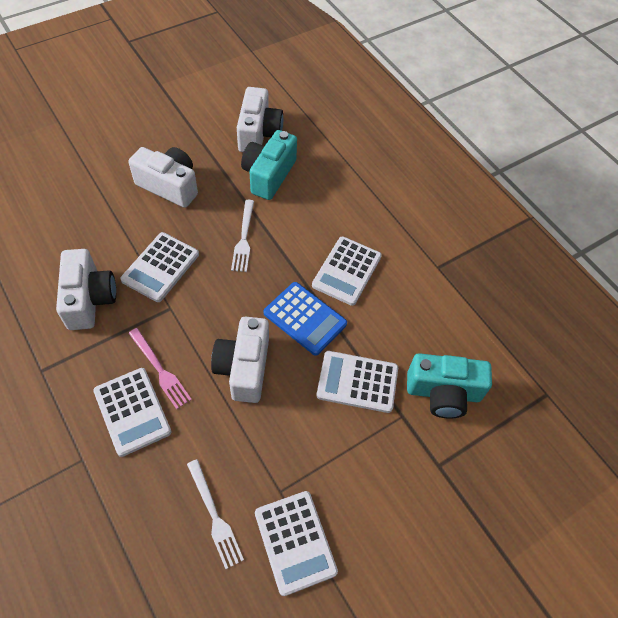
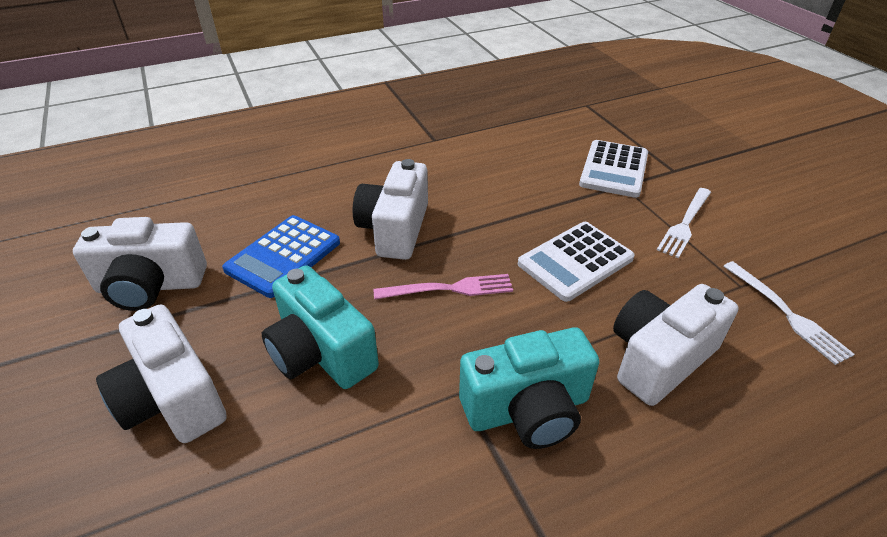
white calculator: [93,368,171,457] [120,232,199,302] [255,491,338,596] [312,236,382,306] [316,351,398,413] = 5 -> [518,222,635,302] [579,140,648,198] = 2

